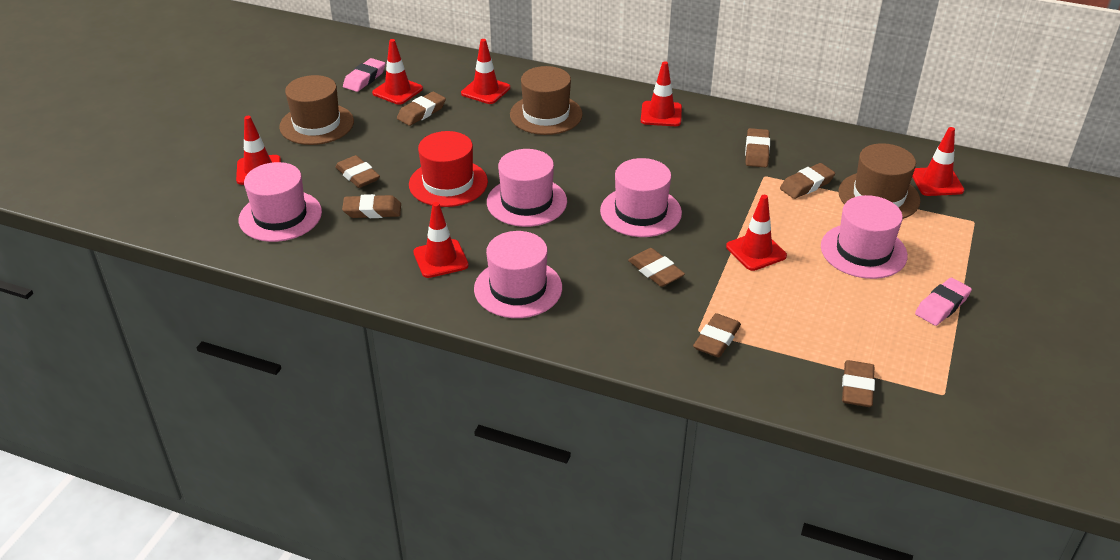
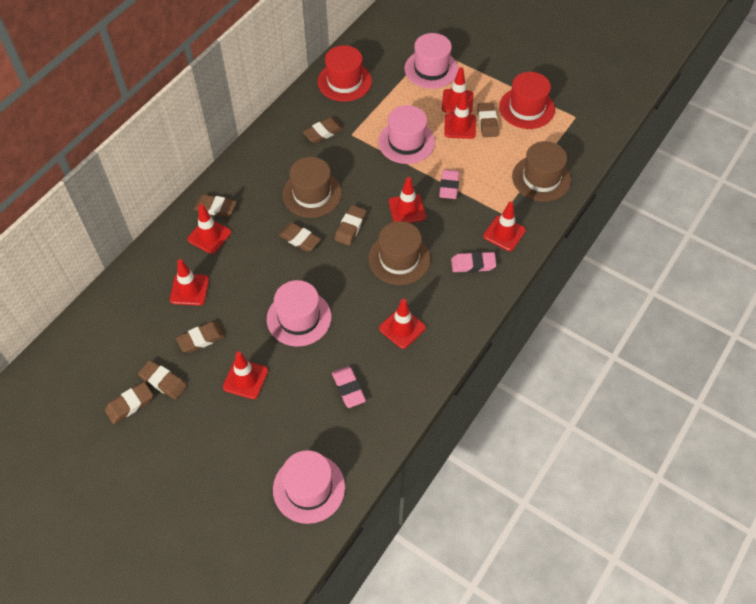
pink eraser: [343,58,385,92] [915,278,972,326] = 2 -> [332,366,366,408] [439,169,460,199] [451,252,496,273] = 3
pink hat: [239,162,322,242] [474,231,562,318] [487,149,567,227] [600,158,682,237] [821,195,908,279] = 5 -> [267,280,331,346] [273,450,345,524] [378,105,435,164] [405,33,458,89] = 4
red hat: [409,131,488,207] = 1 -> [318,45,372,102] [499,72,555,129] = 2
red traffic cone: [236,116,281,185] [372,39,423,105] [413,202,469,278] [461,39,510,104] [641,61,682,126] [726,195,787,271] [912,127,964,196] = 7 -> [170,259,209,306] [188,204,231,254] [223,351,268,399] [379,299,426,349] [389,177,426,223] [442,67,474,114] [444,92,476,139] [483,201,526,251] = 8

